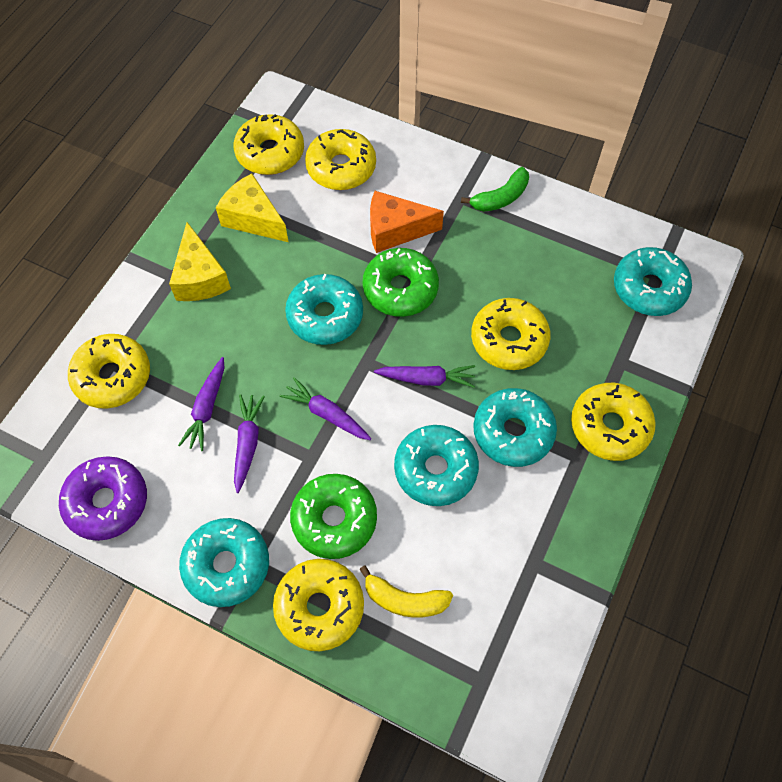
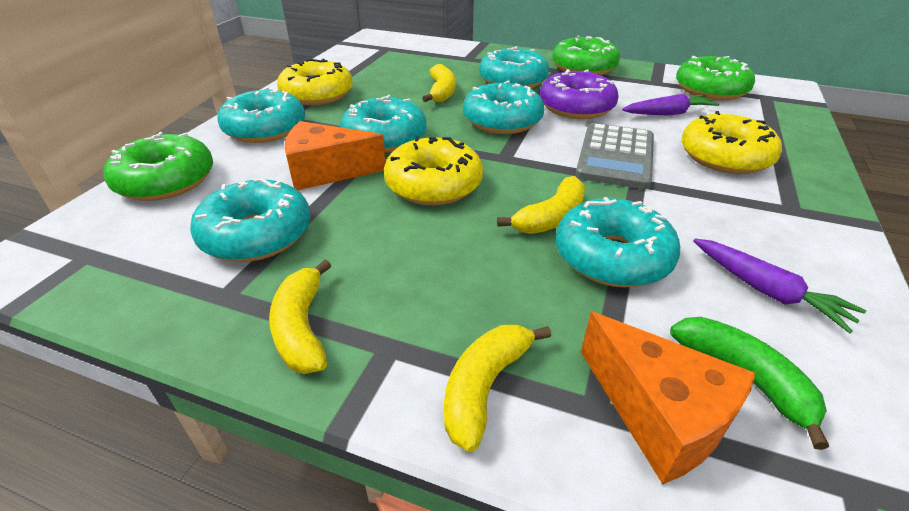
green donut: [290,474,377,559] [363,248,439,317] = 2 -> [103,132,213,201] [552,35,620,75] [676,56,755,100] = 3
grey calculator: none = 0 -> [575,123,654,189] = 1
orange cheese: [370,191,444,253] = 1 -> [284,121,386,190] [581,312,756,484] = 2
purple carrot: [178,357,224,451] [234,394,265,493] [280,377,371,440] [374,365,475,388] = 4 -> [622,94,719,115] [693,238,866,334] = 2
turquoise donut: [179,518,269,607] [285,274,363,345] [394,425,479,506] [473,388,557,467] [614,247,692,316] = 5 -> [190,178,311,262] [217,87,305,143] [340,95,427,153] [463,80,544,134] [479,46,549,88] [556,197,680,287] = 6
yellow banana: [359,565,453,618] = 1 -> [269,260,331,374] [422,64,456,102] [444,324,551,452] [497,176,585,234] = 4
yellow cheese: [169,222,231,301] [216,174,288,242] = 2 -> none = 0
yellow donut: [68,334,150,409] [233,114,304,175] [273,559,364,651] [305,129,376,190] [471,298,550,370] [571,383,656,461] = 6 -> [277,59,353,105] [384,136,483,205] [681,111,782,174] = 3

